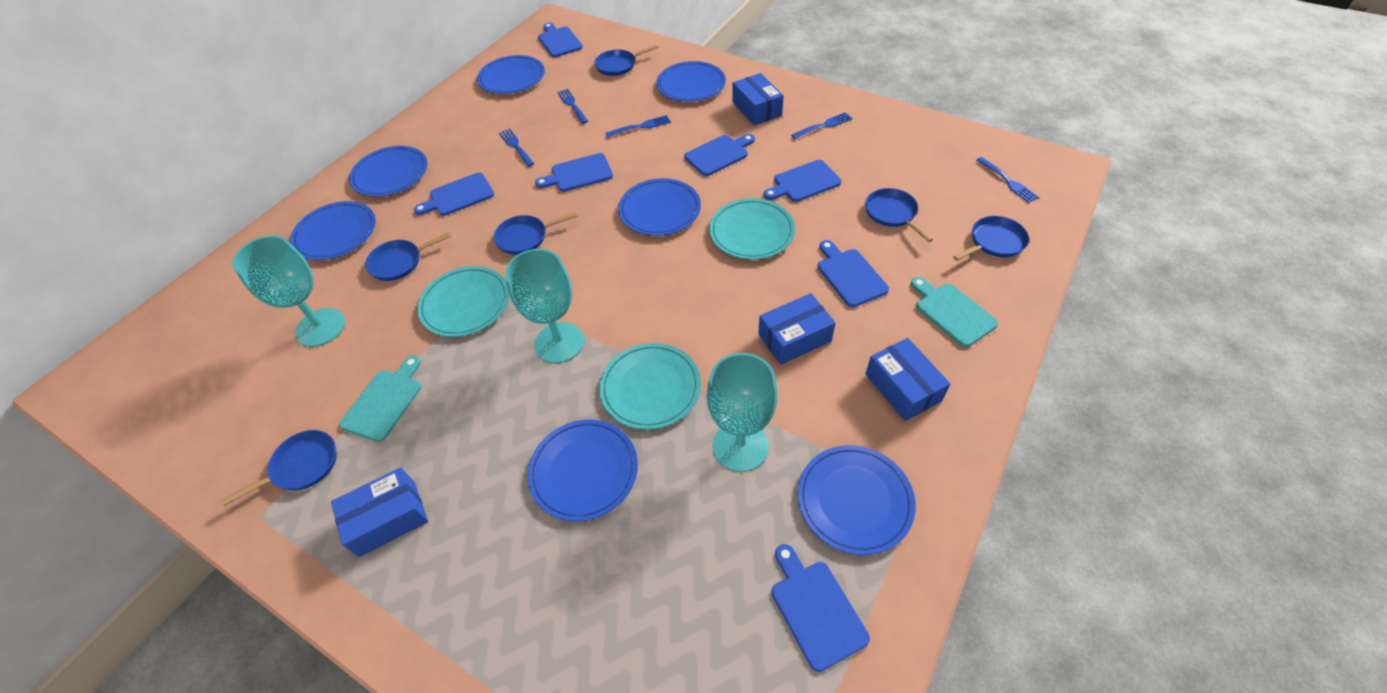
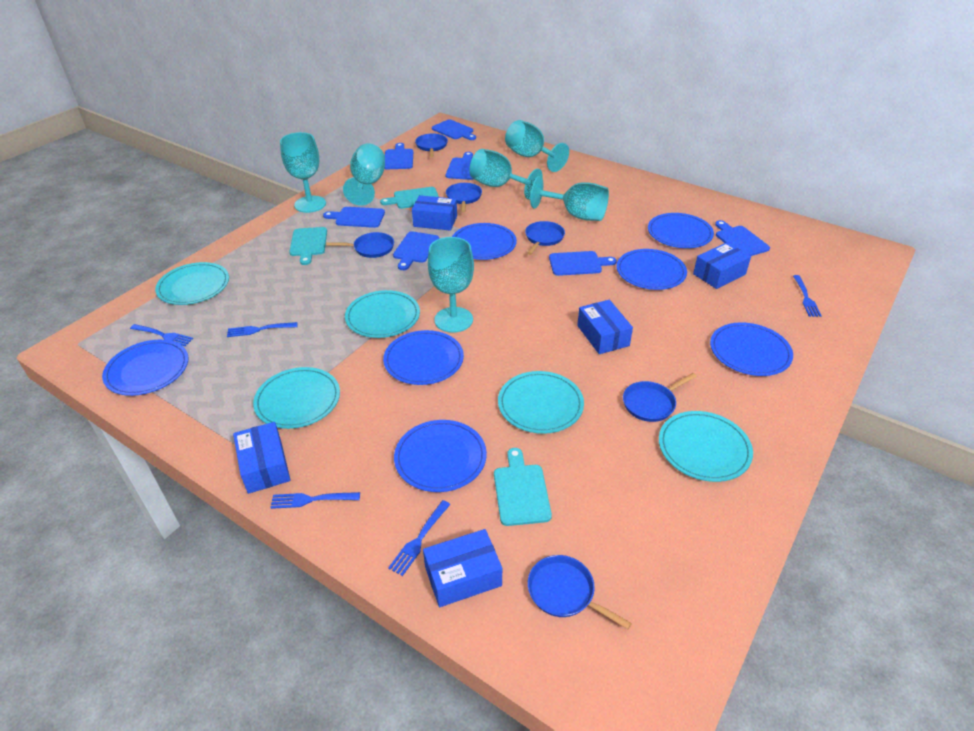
blue box: [331,468,428,557] [733,73,784,125] [758,293,836,365] [865,338,950,421] = 4 -> [233,422,291,494] [412,195,457,231] [423,529,502,607] [577,300,633,354] [693,242,751,289] = 5
turquoise cutting board: [339,356,421,442] [911,277,998,347] = 2 -> [289,227,327,265] [380,187,439,209] [494,448,552,526] = 3
turquoise goblet: [233,235,345,347] [505,249,584,363] [707,353,778,472] = 3 -> [280,132,326,213] [343,144,385,206] [428,237,474,333] [470,149,543,200] [505,120,569,172] [530,176,609,221] = 6
turquoise plate: [417,266,509,337] [599,343,701,430] [709,198,795,260] = 3 -> [155,262,229,305] [253,367,340,429] [345,290,420,338] [498,371,584,434] [659,411,753,482] = 5

